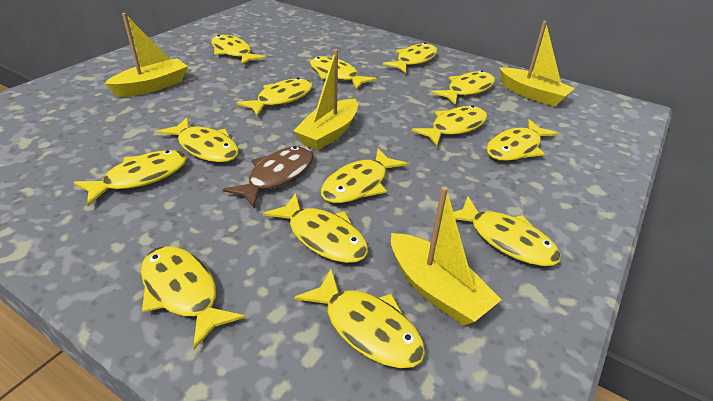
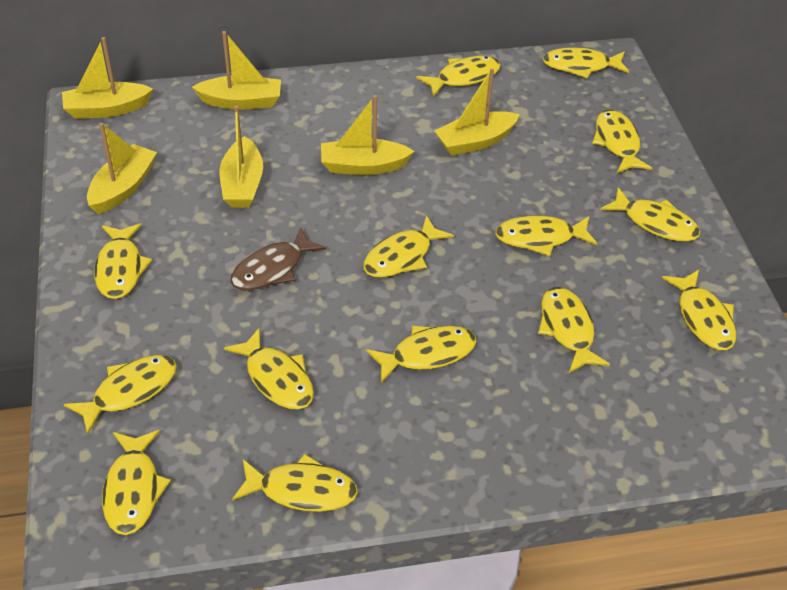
yellow boat: [104,13,188,97] [294,49,358,150] [391,186,501,326] [499,21,575,107] = 4 -> [62,37,153,119] [87,123,157,214] [192,31,281,110] [219,106,263,208] [321,95,414,175] [434,68,520,156] = 6

